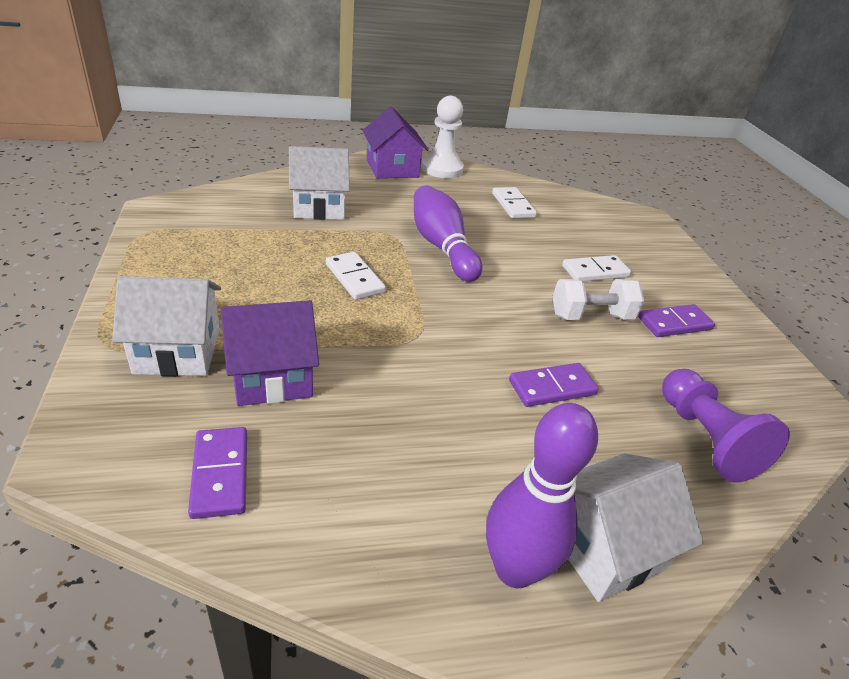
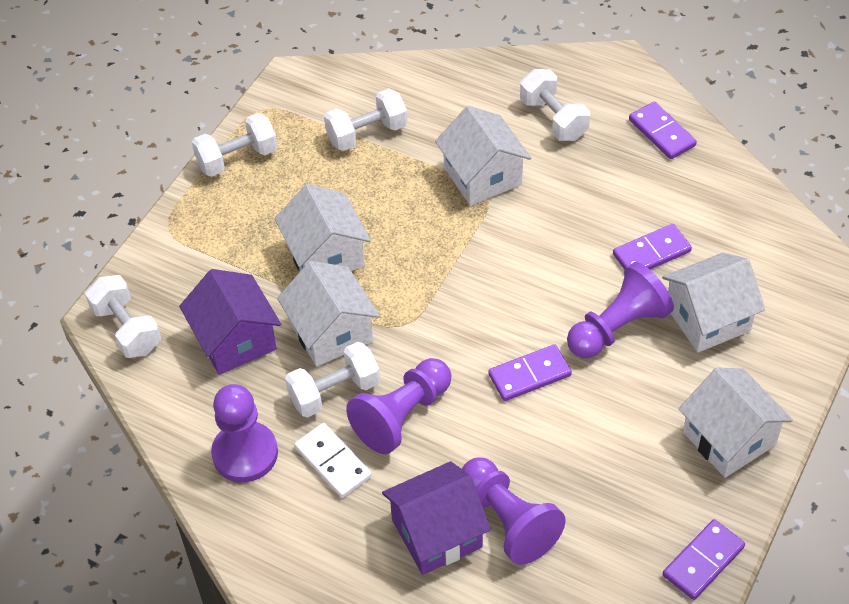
purple bowling pin: [414,185,482,282] [486,403,598,588] = 2 -> none = 0
purple domino: [188,427,247,519] [509,363,599,407] [638,304,715,337] = 3 -> [488,344,572,401] [613,224,692,270] [629,101,697,159] [663,519,745,600] = 4
purple pawn: [662,369,790,483] = 1 -> [211,384,278,482] [346,358,451,454] [462,458,566,565] [567,262,674,358] = 4
white domino: [326,252,386,300] [492,187,537,219] [562,255,631,282] = 3 -> [294,423,372,498] = 1
white dumbbell: [553,279,644,320] = 1 -> [85,275,161,358] [192,113,278,177] [285,342,380,417] [324,88,408,151] [520,69,590,141] = 5
white house: [112,276,221,376] [289,146,350,220] [568,453,704,602] = 3 -> [274,184,371,271] [277,261,380,367] [435,106,531,206] [662,252,765,353] [679,368,793,478] = 5
white pawn: [421,96,464,178] = 1 -> none = 0

